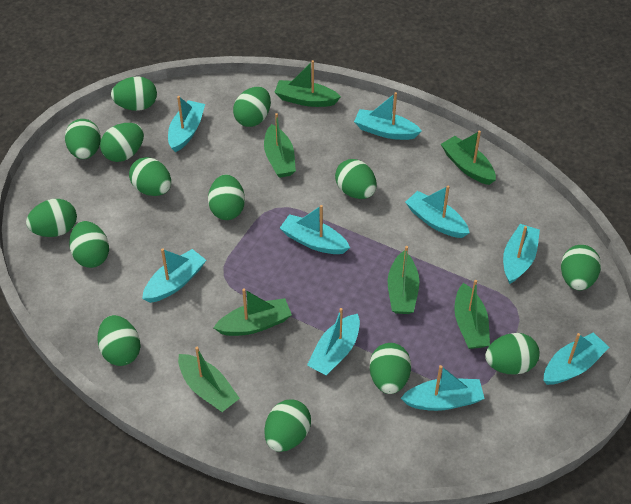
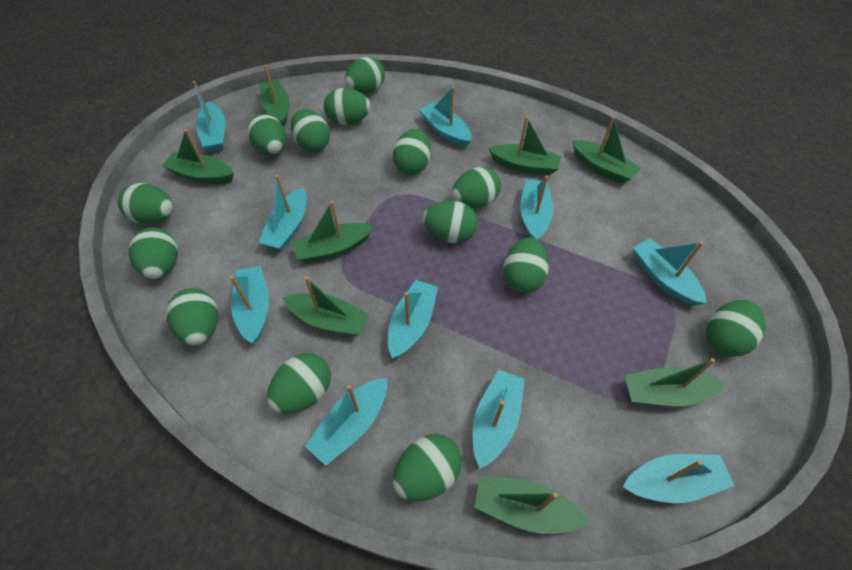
green boat: [178,347,240,412] [214,288,292,336] [264,113,296,178] [274,60,341,107] [388,246,419,314] [441,131,496,185] [454,280,490,349] = 7 -> [162,129,234,184] [260,64,290,127] [283,276,369,336] [292,201,374,263] [474,476,590,534] [488,116,561,175] [572,116,641,184] [624,358,726,406] = 8
turquoise boat: [142,248,206,303] [168,96,205,152] [280,205,350,254] [307,308,360,376] [354,92,422,140] [401,365,485,411] [405,186,470,238] [503,224,540,284] [543,333,609,385] = 9 -> [193,81,226,152] [230,266,269,343] [258,175,307,250] [305,378,387,466] [388,280,438,358] [419,86,471,147] [473,370,525,469] [520,175,553,240] [623,454,734,503] [633,238,707,306] = 10

